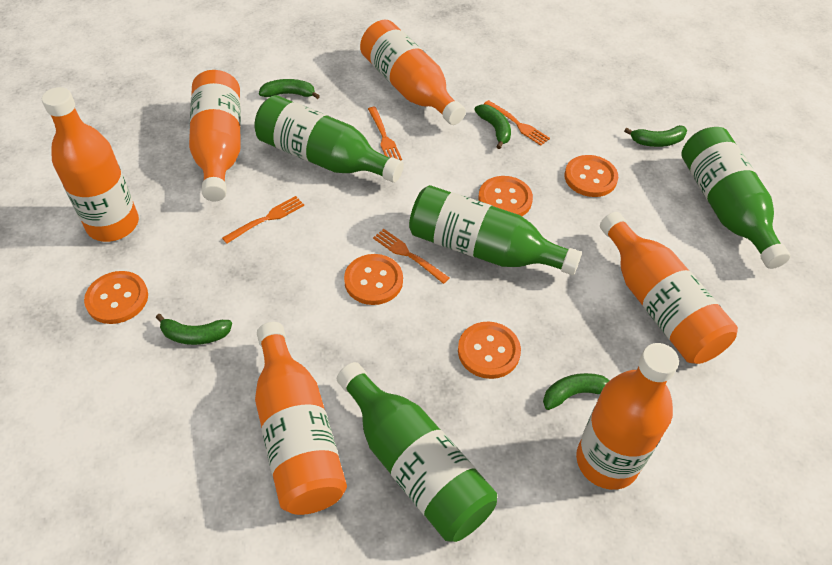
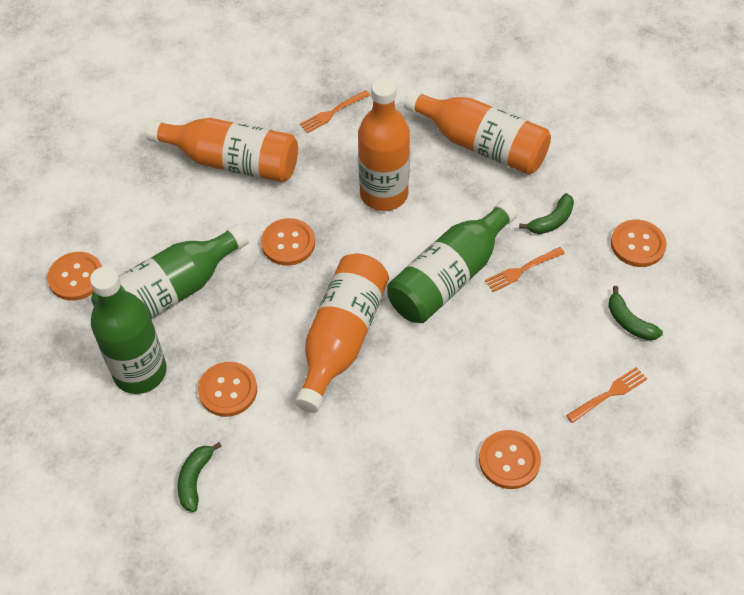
green banana: [156,314,232,345] [259,79,320,99] [474,105,511,149] [543,373,610,410] [624,125,687,147] = 5 -> [178,442,222,512] [519,193,574,234] [608,286,663,341] = 3
green bottle: [254,95,404,183] [337,362,497,542] [409,185,582,275] [681,127,790,269] = 4 -> [90,266,167,394] [91,224,249,320] [387,199,518,323] = 3
orange bottle: [42,87,139,242] [189,70,241,202] [255,322,347,515] [360,20,466,125] [576,343,679,490] [600,212,738,364] = 6 -> [146,118,298,182] [295,254,389,413] [358,78,410,211] [404,89,551,175] = 4
orange fork: [222,196,304,244] [368,107,402,160] [373,229,449,284] [484,100,550,146] = 4 -> [300,90,370,133] [485,247,565,292] [566,367,647,423] = 3

